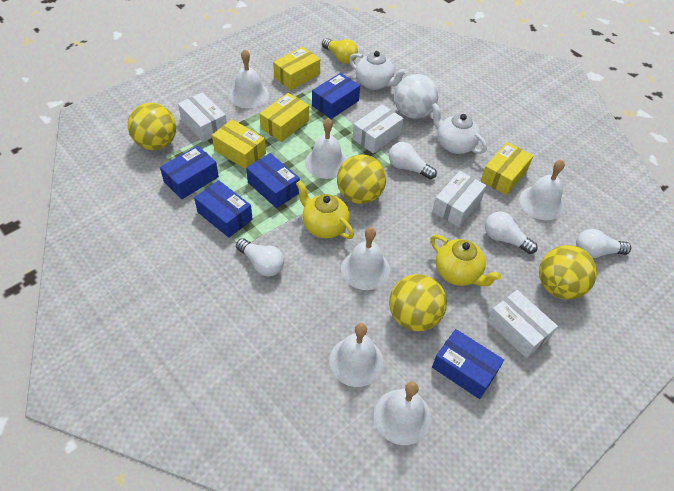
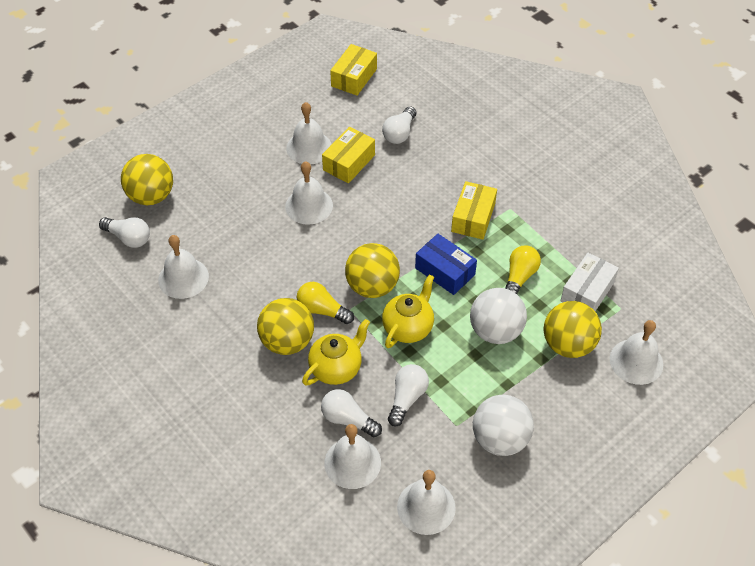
blue box: [160,145,219,199] [194,180,253,238] [246,153,300,208] [312,73,360,119] [432,329,504,399] = 5 -> [415,234,477,295] = 1
white ball: [394,74,438,119] = 1 -> [470,288,527,344] [473,395,534,456] = 2
white box: [178,92,227,142] [353,104,403,154] [432,171,487,227] [487,290,558,358] = 4 -> [560,253,619,311] = 1
white teapot: [349,51,407,90] [432,103,487,154] = 2 -> none = 0
yellow box: [212,119,266,169] [260,93,309,142] [273,47,320,90] [481,142,533,195] = 4 -> [322,127,375,183] [330,44,377,96] [451,181,497,240] = 3
yellow light bulb: [322,38,358,64] = 1 -> [297,282,354,324] [505,245,541,294] = 2

